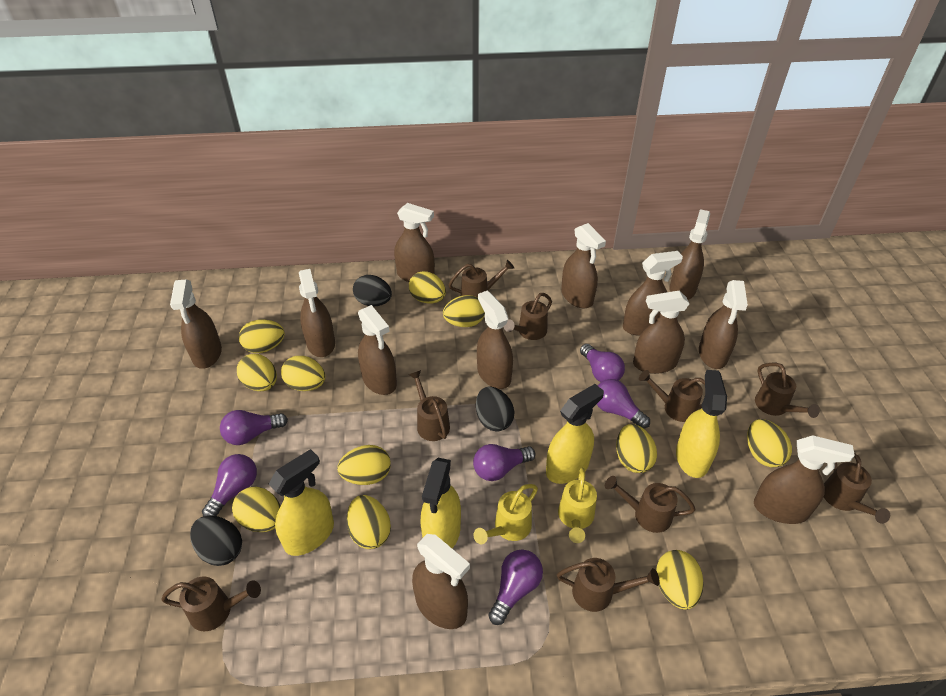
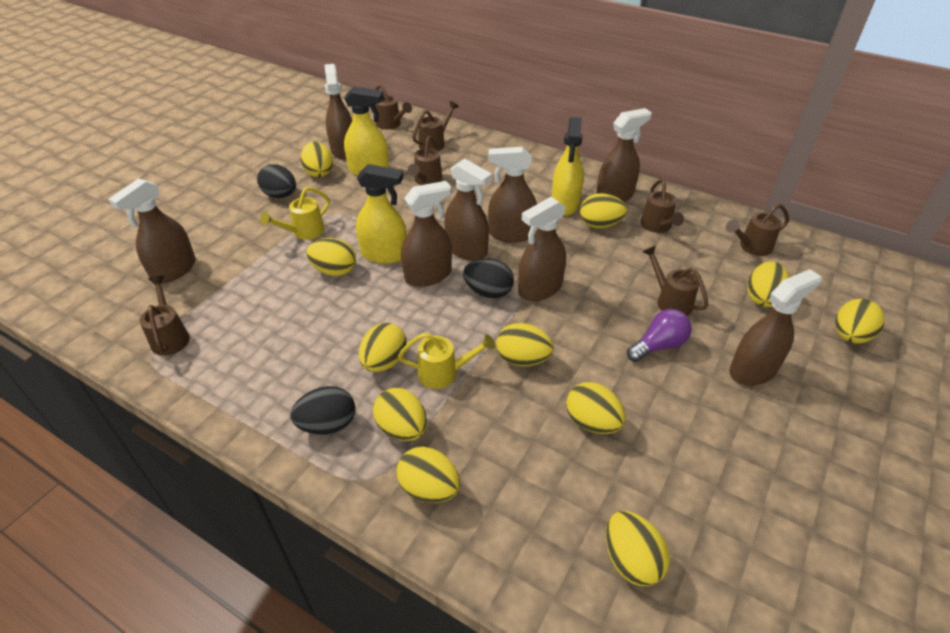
brown spray bottle: [170,280,222,369] [299,269,335,357] [358,305,397,395] [394,203,435,282] [412,534,470,629] [477,291,513,389] [561,223,606,308] [623,251,683,336] [633,291,690,374] [669,209,710,300] [699,280,748,369] [754,435,855,524] = 12 -> [108,178,196,283] [325,64,352,159] [401,181,452,287] [444,159,492,261] [488,147,537,243] [518,197,566,301] [596,108,652,202] [729,269,822,386] = 8
brown watering can: [161,576,261,631] [408,370,450,441] [448,260,514,298] [504,293,552,340] [557,558,660,612] [605,476,696,533] [639,370,705,422] [755,363,820,418] [824,453,890,524] = 9 -> [140,276,190,356] [375,84,412,130] [408,136,442,185] [412,101,459,151] [641,179,684,233] [642,245,708,316] [726,204,789,256] = 7
purple light bulb: [202,454,257,516] [220,410,288,445] [473,444,535,481] [488,550,543,625] [580,344,625,382] [597,379,650,429] = 6 -> [627,309,692,362] = 1
yellow spray bottle: [269,449,334,556] [420,458,461,548] [546,384,604,484] [676,370,727,478] = 4 -> [344,86,389,176] [356,164,407,264] [552,117,584,216] = 3

